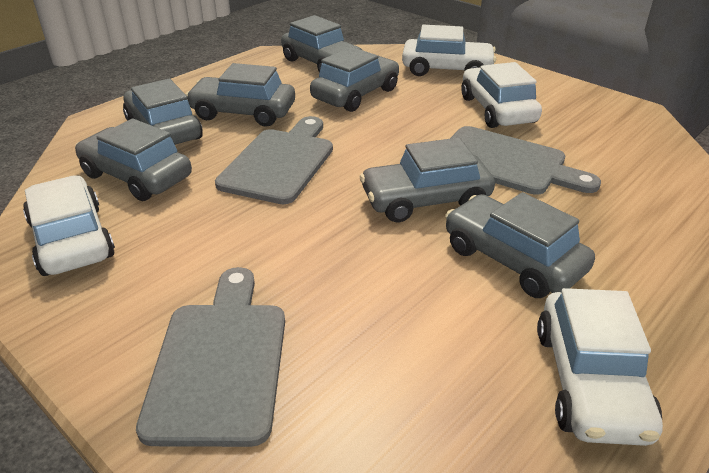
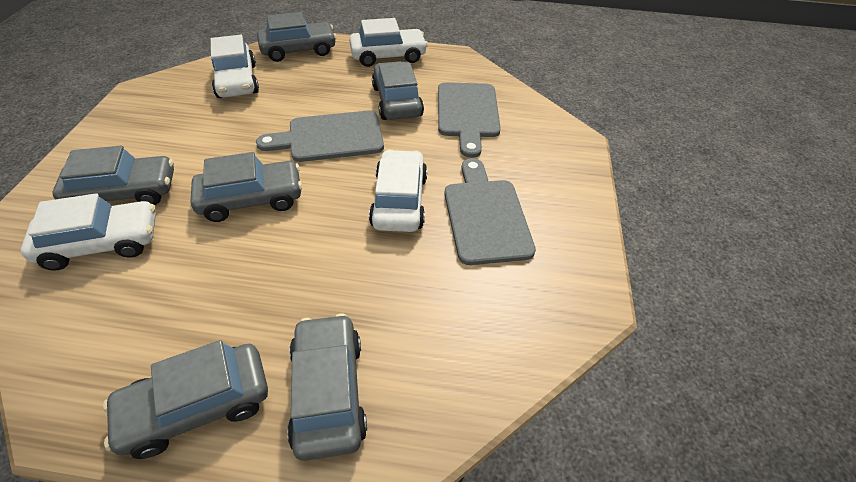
grey car: [75,118,192,201] [123,79,203,145] [186,63,295,127] [281,15,362,73] [310,47,399,112] [360,138,495,222] [445,192,595,298] = 7 -> [52,146,174,205] [103,340,268,459] [191,152,302,222] [257,12,336,62] [287,313,367,461] [372,61,424,120] = 6

